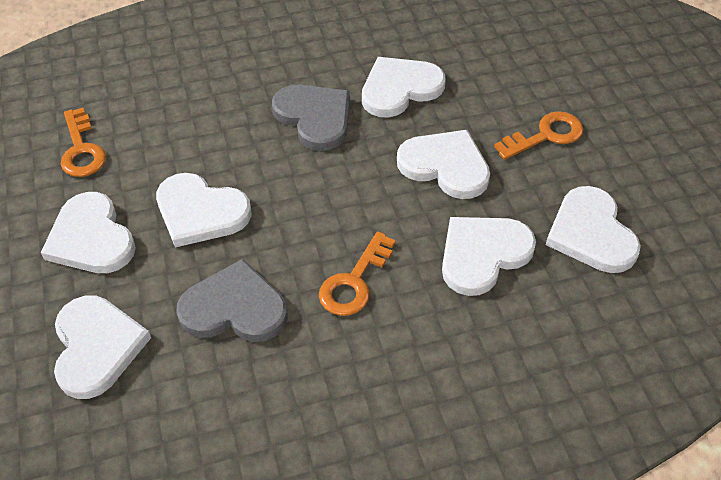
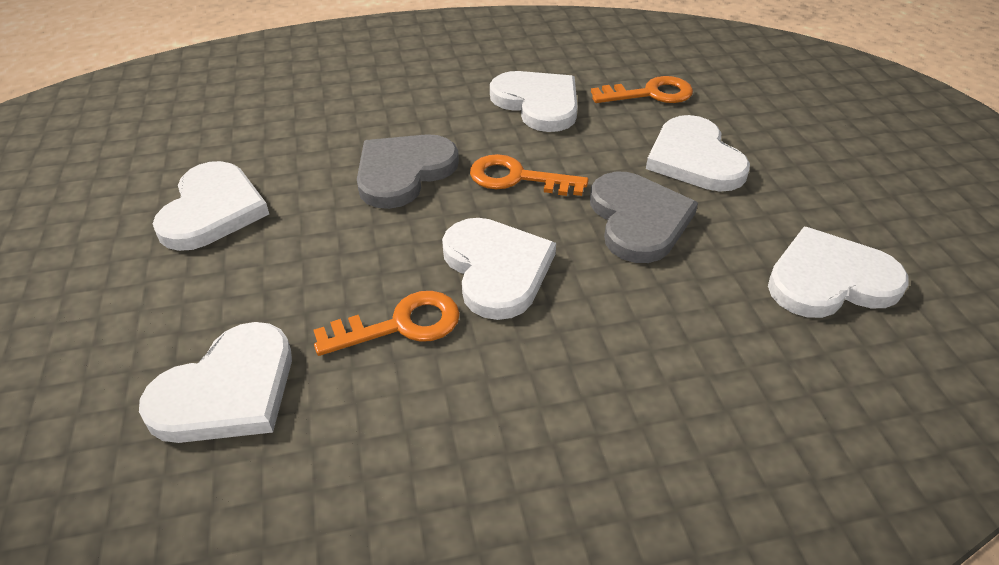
white heart: [41,192,136,273] [54,296,151,399] [156,173,252,247] [362,57,445,118] [397,130,490,199] [442,217,536,296] [546,186,641,273] = 7 -> [139,322,292,443] [153,161,269,251] [442,218,556,320] [490,71,578,132] [646,115,750,192] [768,227,909,318] = 6

